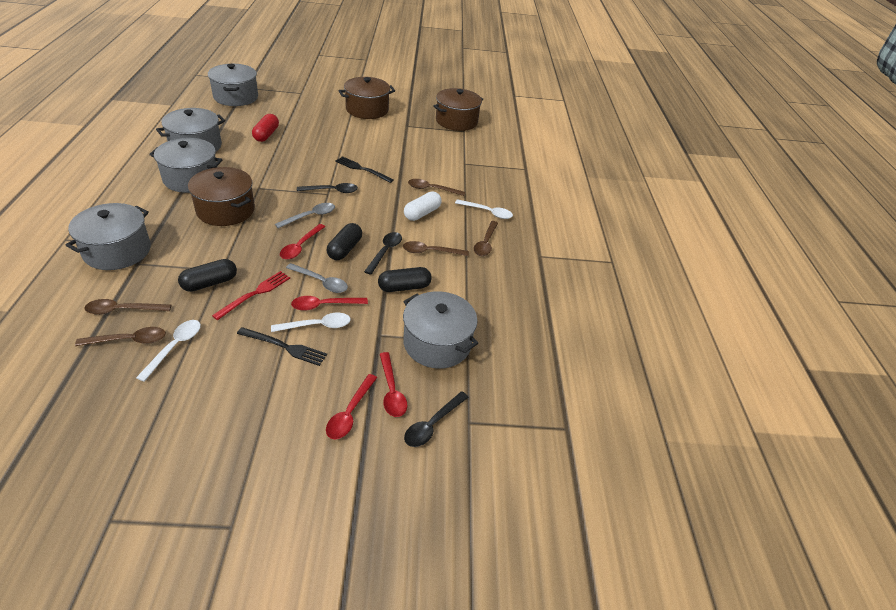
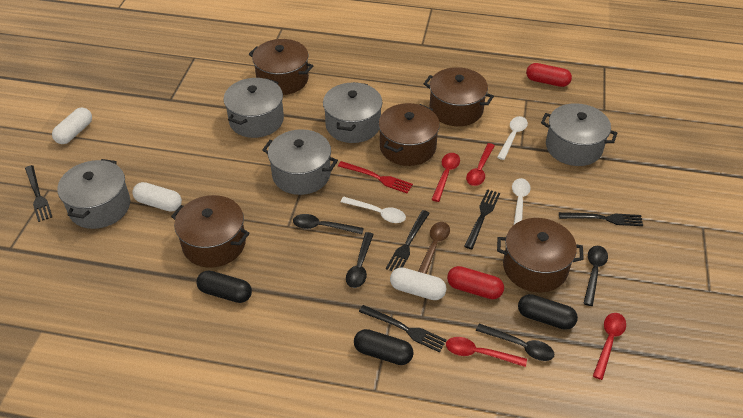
black fork: [237,327,327,366] [335,156,394,183] = 2 -> [25,165,52,222] [359,305,447,352] [386,210,430,271] [464,189,500,249] [559,212,643,226] = 5
black spoon: [297,183,358,193] [364,232,402,275] [404,391,469,447] = 3 -> [293,214,364,234] [346,232,374,288] [476,323,554,361] [583,246,608,306] = 4
brown pot: [188,167,255,226] [339,77,395,119] [433,88,483,131] = 3 -> [171,195,250,268] [249,39,313,95] [378,103,440,166] [424,67,494,126] [497,218,584,292] = 5
brown spoon: [75,327,166,346] [85,299,171,315] [403,241,469,256] [408,179,465,196] [474,221,498,256] = 5 -> [418,222,450,274] = 1
grey spoon: [275,203,335,228] [286,263,348,293] = 2 -> none = 0
red capsule: [252,114,279,142] = 1 -> [447,266,504,299] [526,63,572,87] = 2
white capsule: [404,191,442,221] = 1 -> [52,108,92,144] [132,182,182,212] [390,267,447,300] = 3

